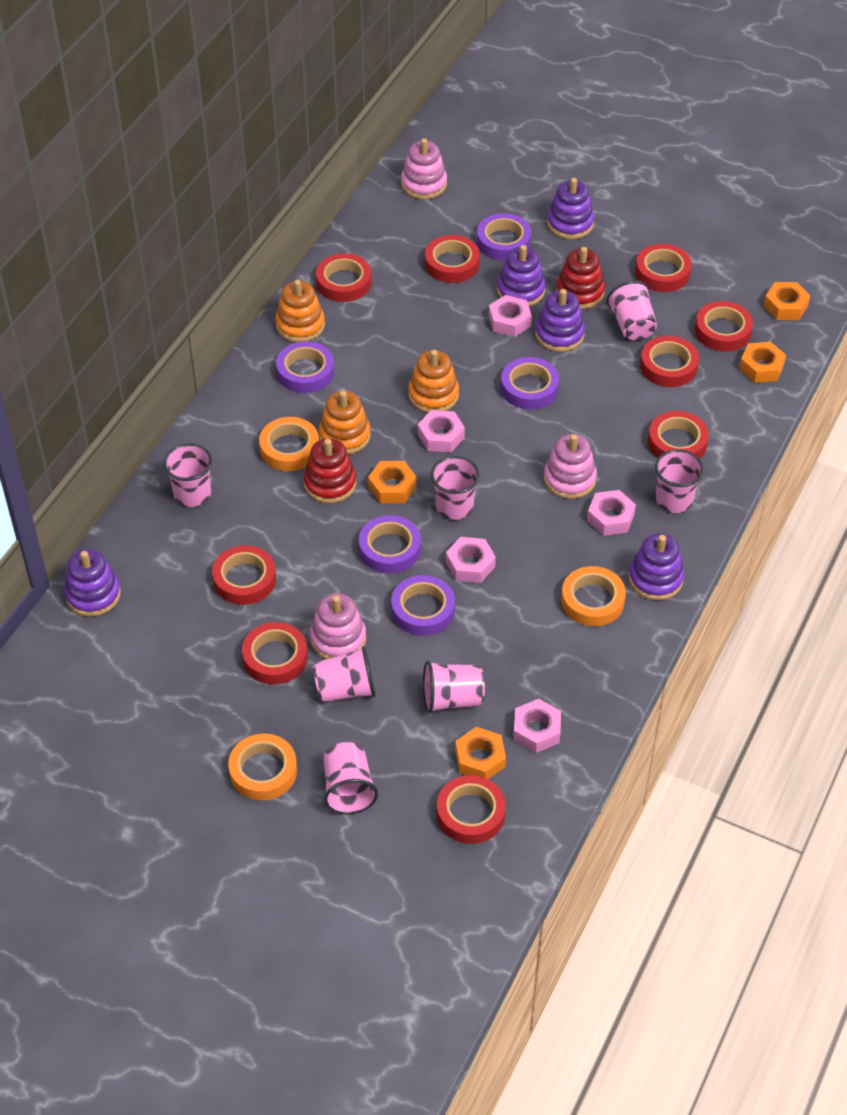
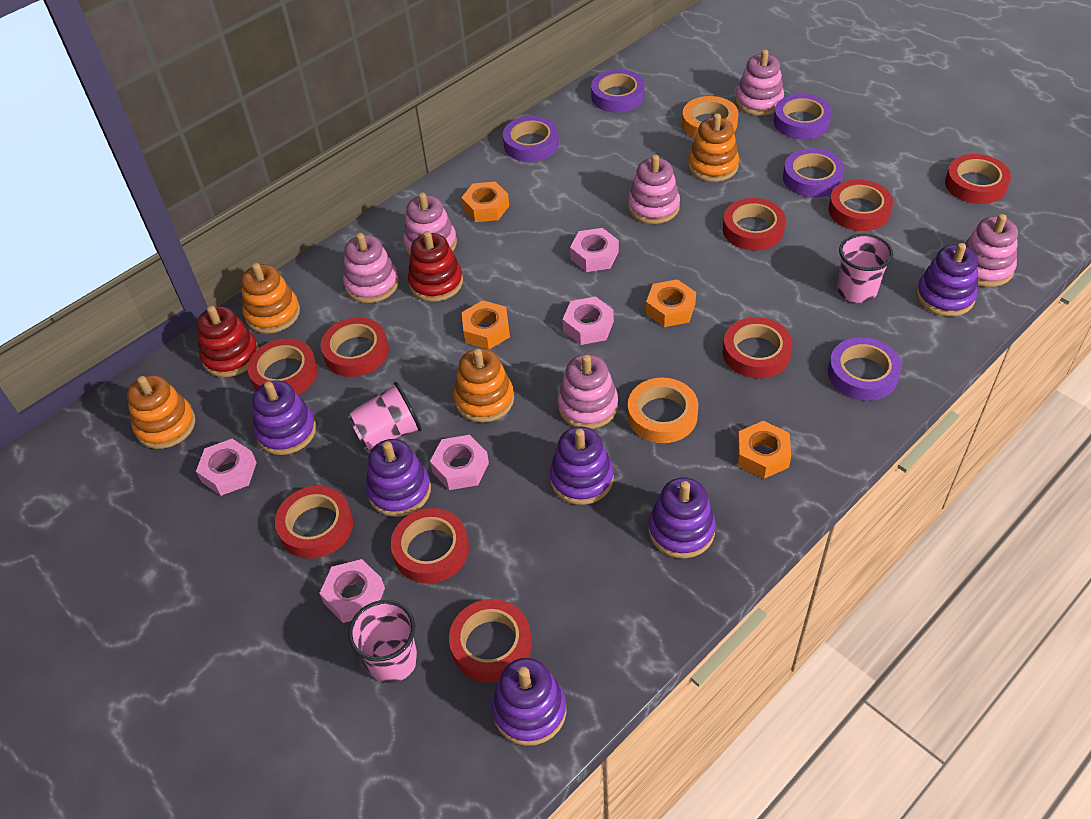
orange stacking toy: [275,280,325,342] [319,391,371,454] [408,350,459,413] = 3 -> [127,375,195,449] [241,263,300,334] [454,348,514,423] [688,113,739,182] = 4
orange tape: [228,734,297,800] [259,417,319,471] [561,566,626,626] = 3 -> [628,378,699,443] [682,96,738,138] = 2
pink cup: [163,443,212,507] [313,646,376,702] [323,742,378,814] [423,661,485,713] [431,456,480,520] [606,281,657,341] [655,449,704,513] = 7 -> [348,382,422,451] [348,600,418,683] [837,234,893,303] = 3
pink stacking toy: [310,593,366,659] [401,138,447,199] [544,434,597,499] = 3 -> [343,233,399,303] [403,192,457,256] [558,354,618,429] [628,154,680,224] [735,49,784,116] [965,214,1018,287] = 6
purple stacking toy: [64,549,121,617] [497,245,546,306] [535,289,585,352] [547,178,594,239] [628,533,684,600] = 5 -> [252,380,316,455] [366,439,431,517] [492,658,567,746] [549,426,614,505] [648,477,716,558] [916,243,978,317] = 6

